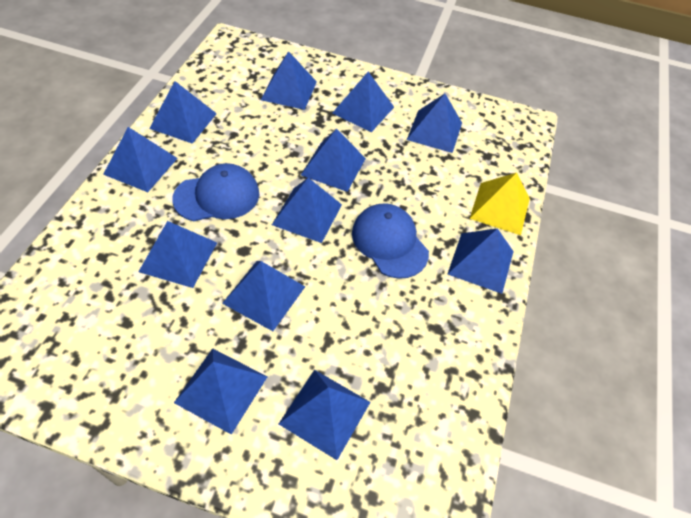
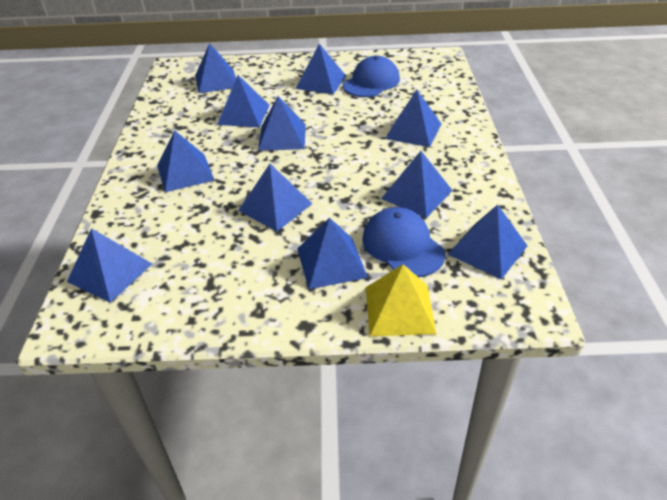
blue pyramid: [103,127,178,192] [138,221,217,288] [149,81,217,144] [174,348,267,435] [222,261,305,331] [261,51,317,110] [272,178,342,243] [279,370,371,460] [301,129,366,192] [332,72,394,132] [407,94,462,153] [448,228,514,294] = 12 -> [67,228,152,303] [157,130,214,192] [195,43,236,93] [217,75,270,127] [238,164,313,231] [258,96,306,151] [295,44,346,94] [297,217,368,289] [381,151,453,218] [385,90,441,147] [448,205,528,280] = 11

